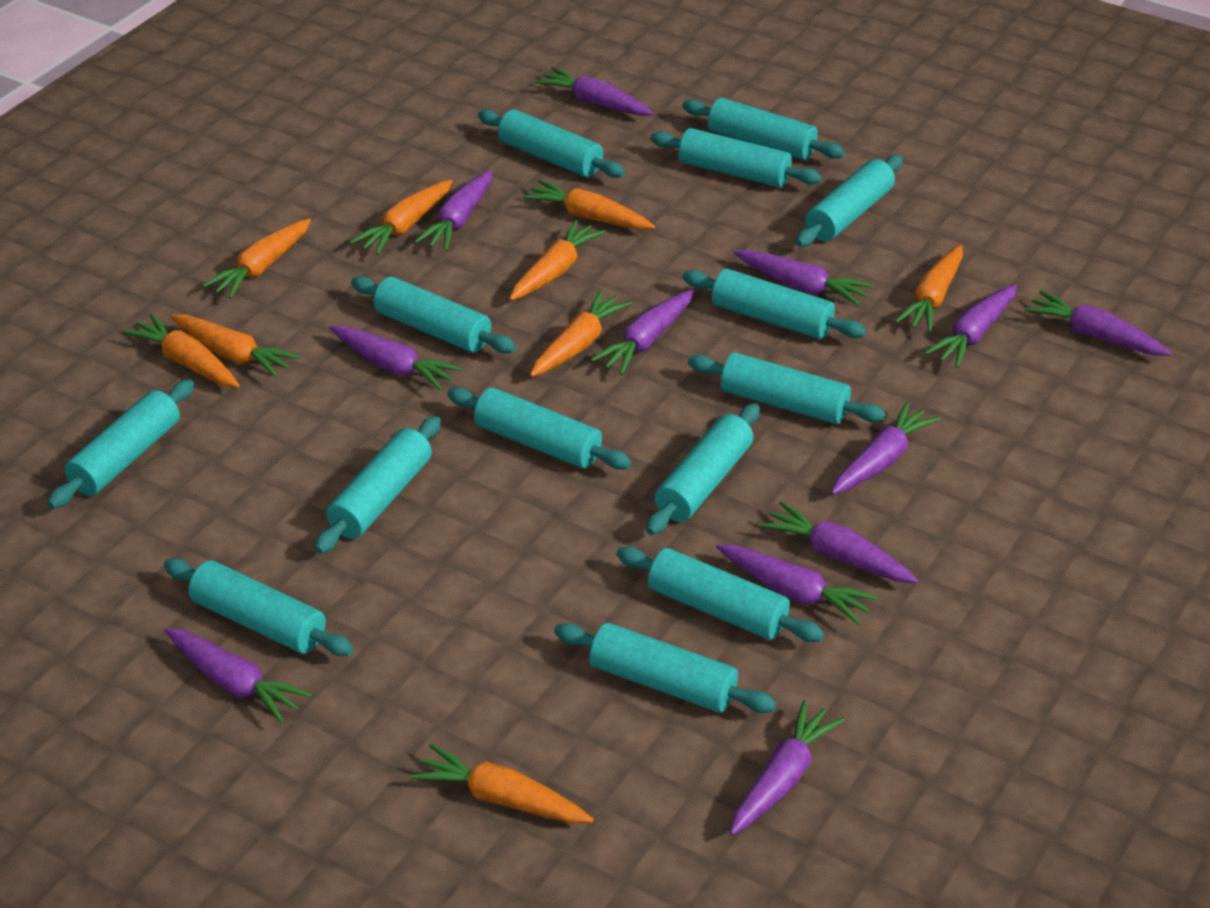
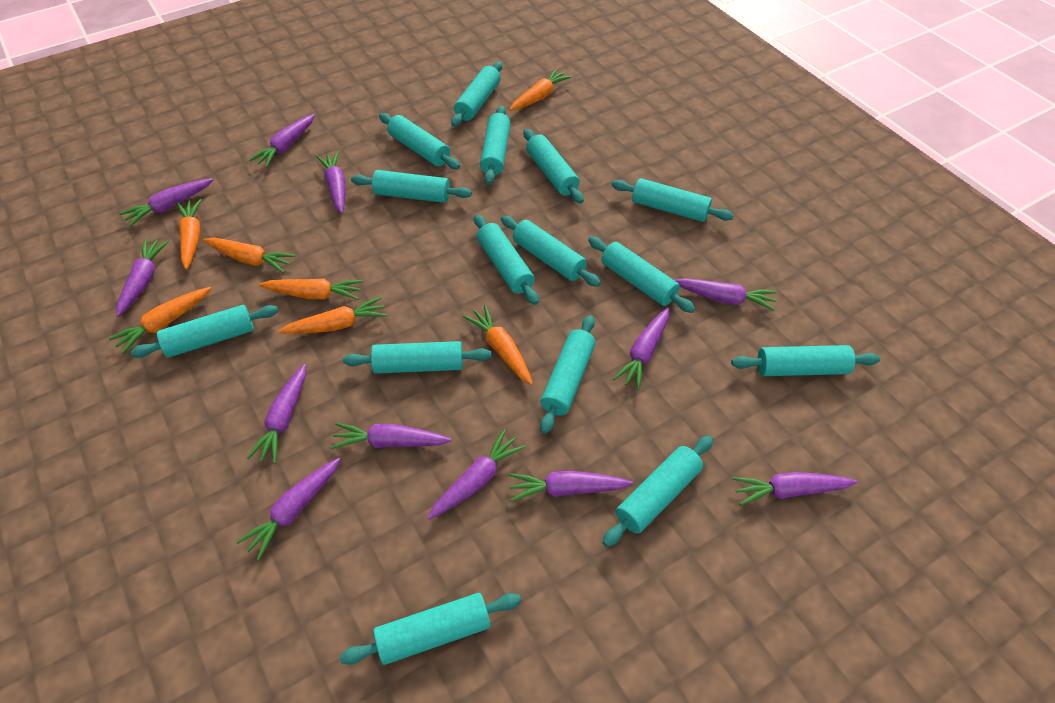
orange carrot: [123,314,240,388] [171,314,300,378] [202,218,311,299] [350,180,453,255] [410,744,594,823] [509,220,606,301] [523,179,655,230] [530,290,632,377] [895,245,963,332] = 9 -> [109,287,211,354] [177,199,202,270] [203,238,296,273] [259,279,363,300] [278,297,387,334] [463,305,533,385] [509,69,572,111] = 7
turquoise rolling pin: [47,379,194,509] [164,559,354,656] [315,416,441,554] [351,276,516,353] [447,387,631,469] [478,109,625,178] [554,623,776,713] [616,547,824,642] [646,403,760,535] [650,128,822,188] [682,98,845,160] [683,268,866,339] [688,352,886,424] [796,155,903,247] = 14 -> [131,305,278,358] [340,593,521,665] [343,341,491,374] [351,170,472,203] [379,113,460,169] [451,61,502,127] [474,214,539,305] [480,106,511,185] [501,216,601,287] [523,129,584,203] [540,315,595,434] [588,237,695,313] [602,436,713,547] [612,178,734,222] [731,345,880,376] = 15

